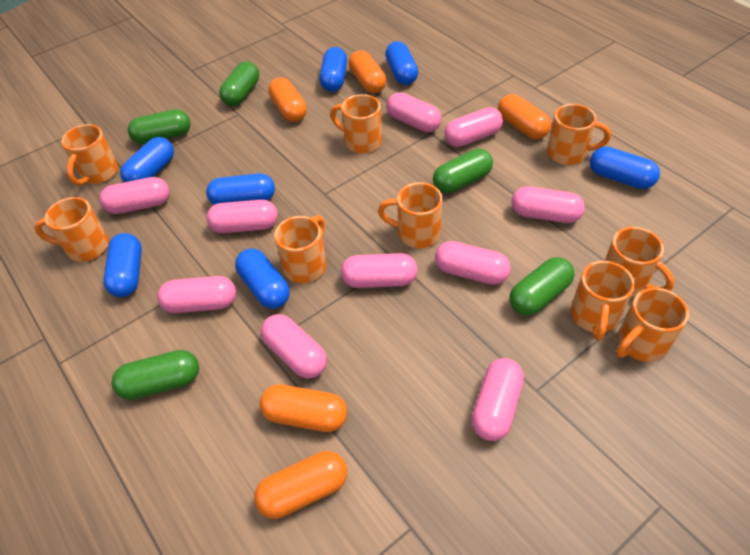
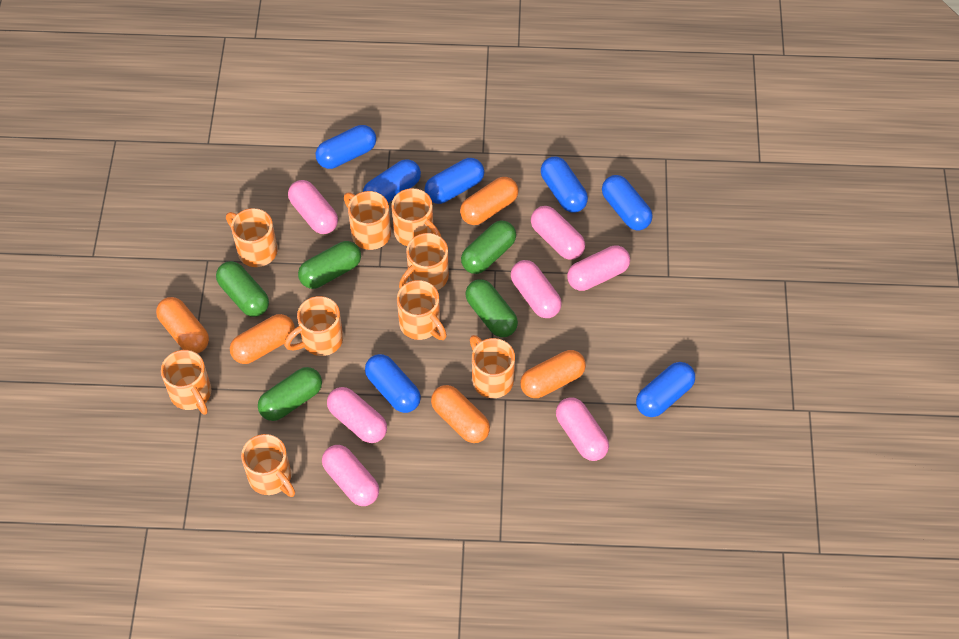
pink capsule: [99,177,170,214] [157,276,236,313] [207,200,278,233] [261,314,327,379] [341,253,417,288] [387,92,442,132] [435,241,511,285] [444,107,503,147] [472,358,524,441] [511,186,585,223] = 10 -> [288,180,338,234] [322,445,379,506] [327,387,387,443] [511,260,562,318] [531,206,585,260] [556,397,609,461] [567,245,630,291] = 7

